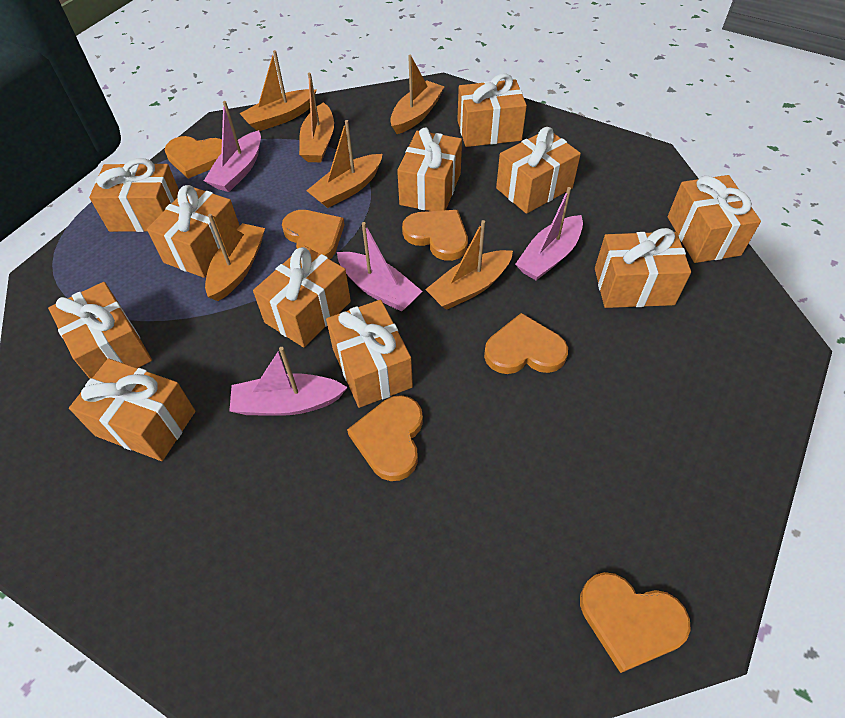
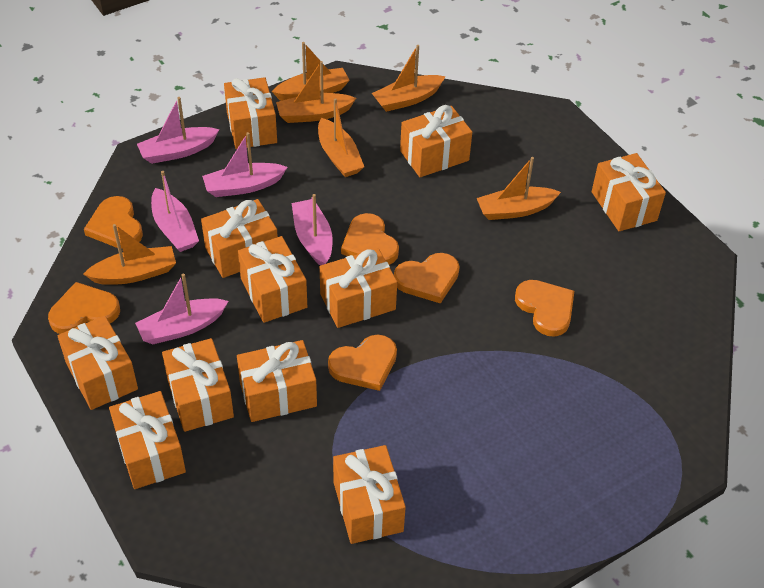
pink boat: [204,101,261,192] [229,347,348,416] [337,222,423,312] [515,187,583,280] = 4 -> [135,274,229,344] [137,97,220,164] [151,171,199,252] [202,132,288,197] [292,194,333,265] = 5

